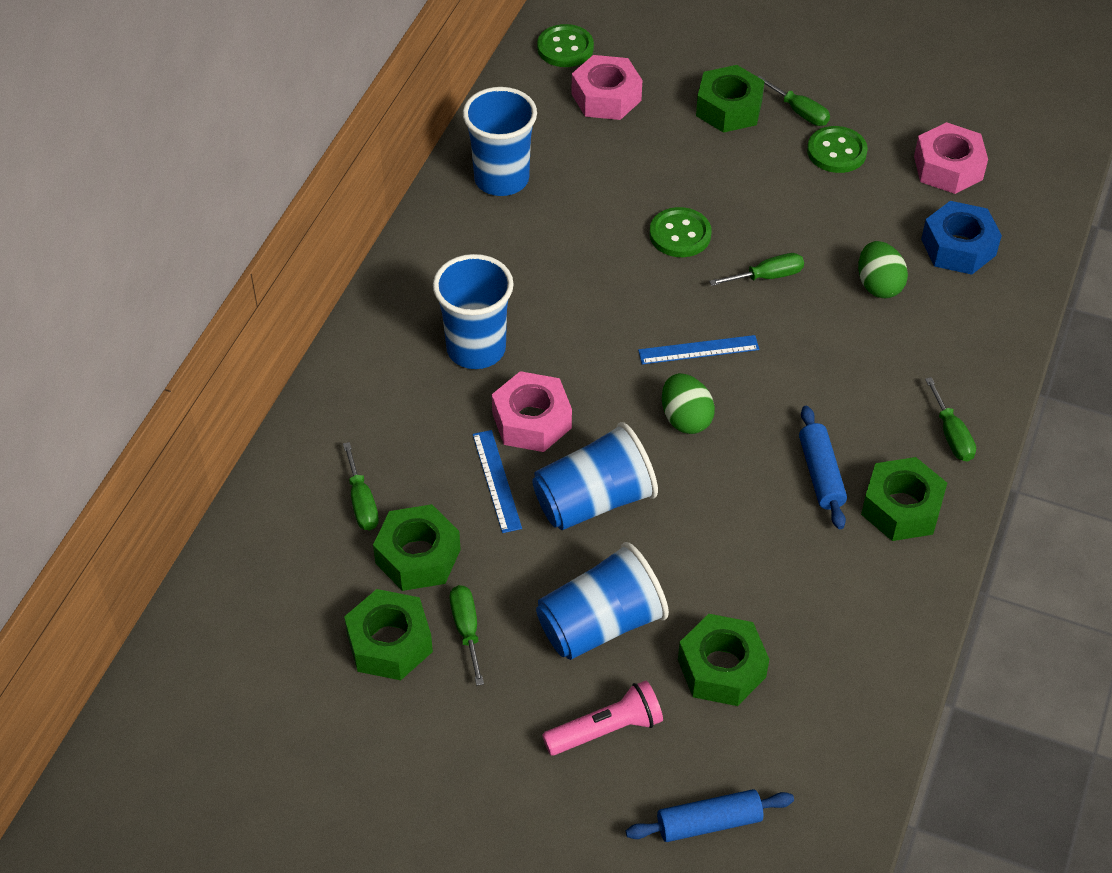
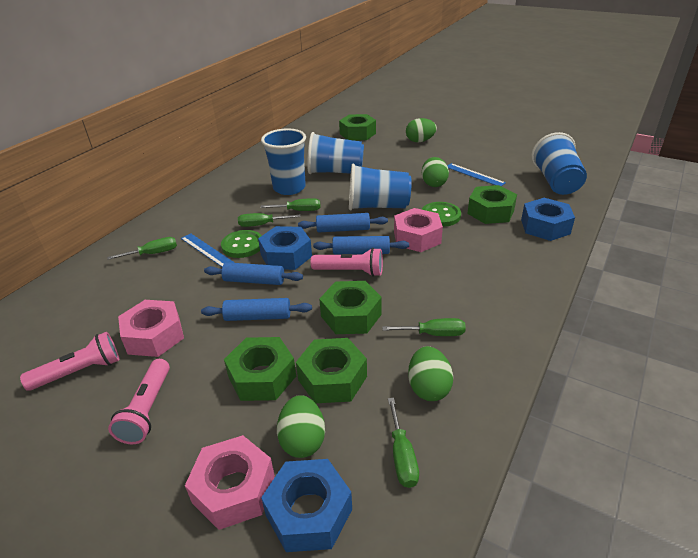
blue nut: [921,201,1002,275] = 1 -> [258,226,312,270] [261,459,352,552] [521,198,575,241] = 3
blue rolling pin: [626,789,794,842] [799,406,847,529] = 2 -> [201,298,312,321] [204,262,303,285] [298,213,388,233] [313,236,409,255] = 4
green button: [537,24,594,67] [650,207,711,257] [807,126,868,173] = 3 -> [221,230,262,258] [422,202,461,227] = 2
green egg: [662,373,715,434] [858,241,908,298] = 2 -> [277,395,325,458] [406,118,437,142] [408,346,453,401] [422,157,449,187] = 4
pink flashlight: [542,680,663,756] = 1 -> [20,332,119,391] [108,359,170,444] [311,248,383,277] = 3

